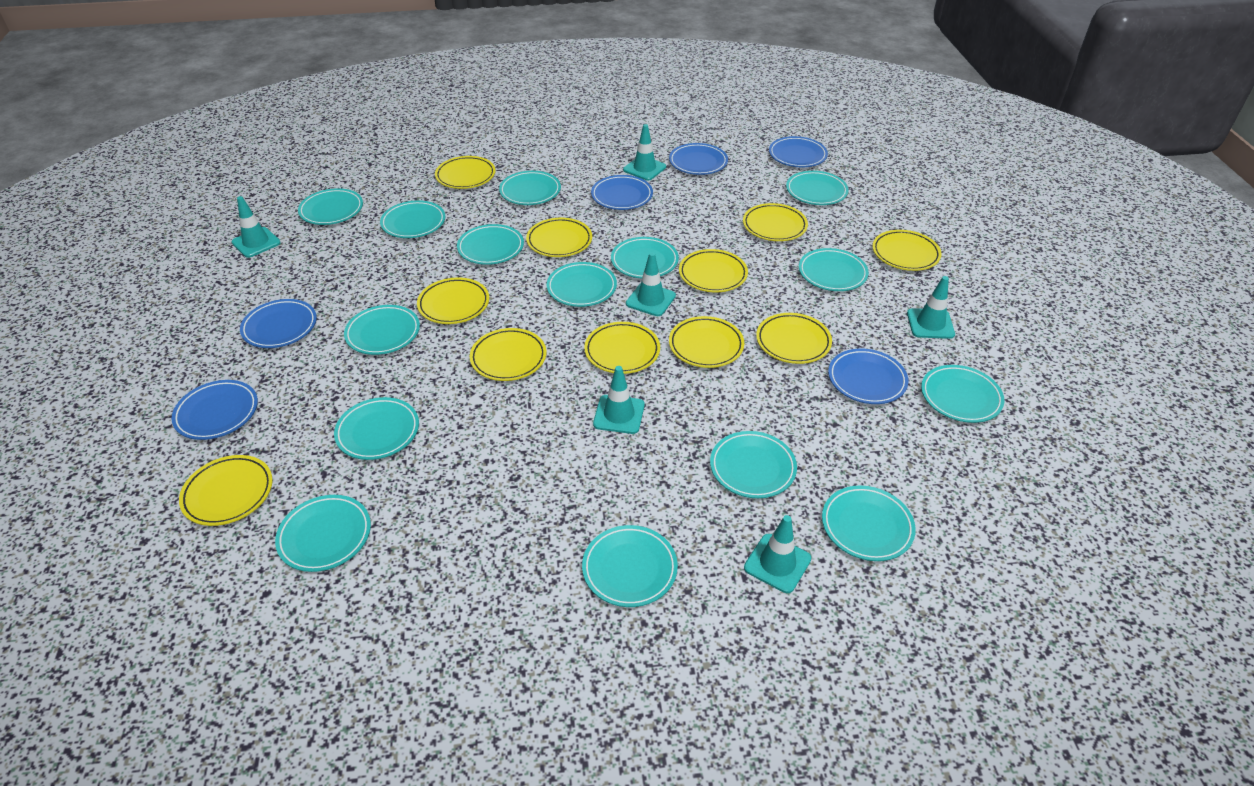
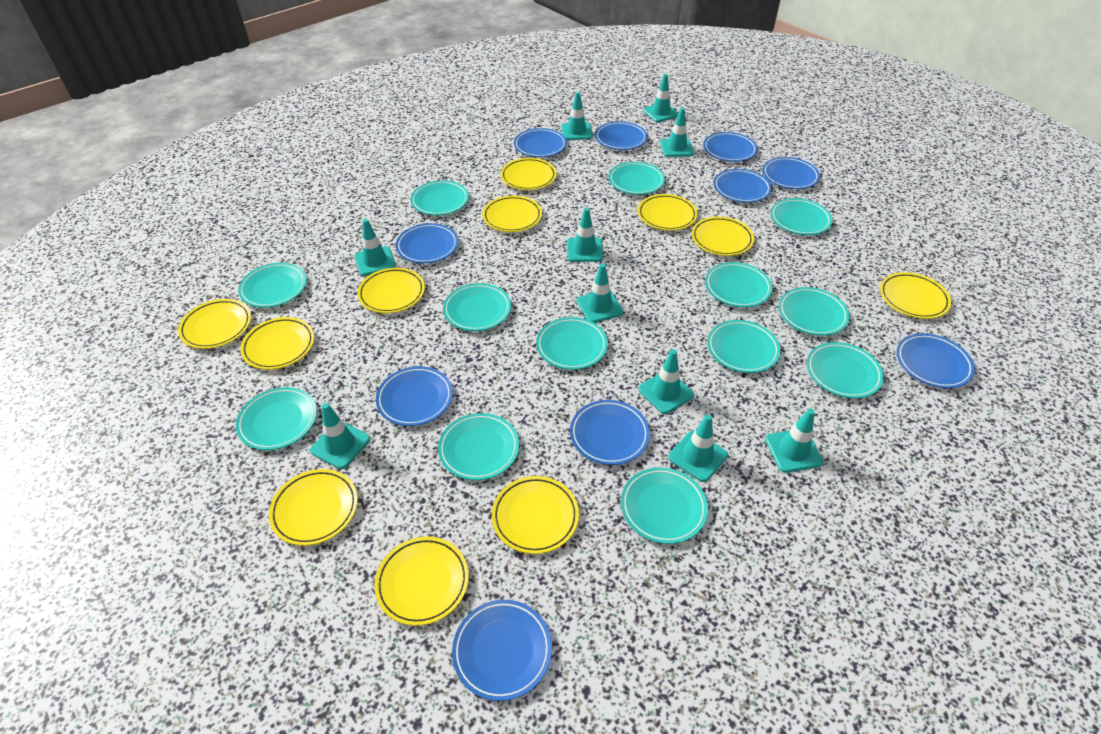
blue plate: [172,380,258,440] [240,299,317,348] [591,175,653,210] [669,143,728,175] [769,136,828,167] [828,349,908,404] = 6 -> [376,366,453,426] [396,223,458,263] [452,600,552,701] [514,128,567,157] [570,400,650,465] [595,121,647,150] [703,132,758,162] [713,169,772,203] [762,157,820,189] [896,333,975,388] = 10
turquoise plate: [275,495,371,572] [298,188,363,225] [334,397,419,460] [344,305,420,355] [380,200,446,238] [457,224,524,265] [499,171,561,205] [547,262,617,307] [582,525,678,607] [611,237,679,279] [710,431,797,498] [786,171,849,205] [799,248,869,291] [822,485,916,561] [921,365,1004,423] = 15 -> [236,387,317,450] [238,263,307,308] [410,180,469,215] [438,413,519,480] [443,283,511,331] [536,317,608,370] [608,162,665,195] [621,467,708,544] [705,262,772,307] [707,320,780,373] [770,198,832,235] [778,287,849,336] [807,342,884,398] = 13
turquoise traffic cone: [232,196,281,258] [593,366,645,434] [623,124,666,180] [626,252,676,316] [744,515,811,593] [907,276,955,339] = 6 -> [310,403,370,469] [355,219,396,276] [561,92,593,140] [567,208,603,262] [576,264,624,323] [638,349,694,414] [643,74,679,122] [660,108,694,157] [668,414,728,482] [765,408,824,473] = 10

